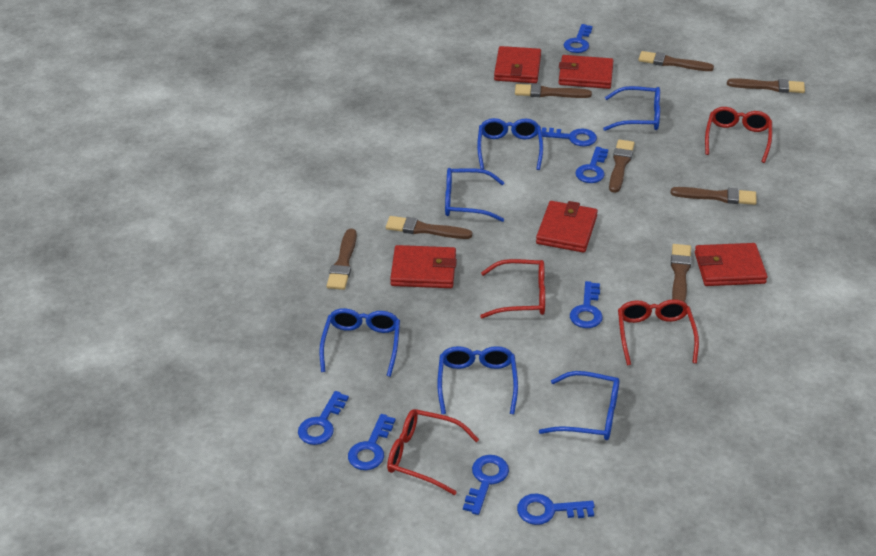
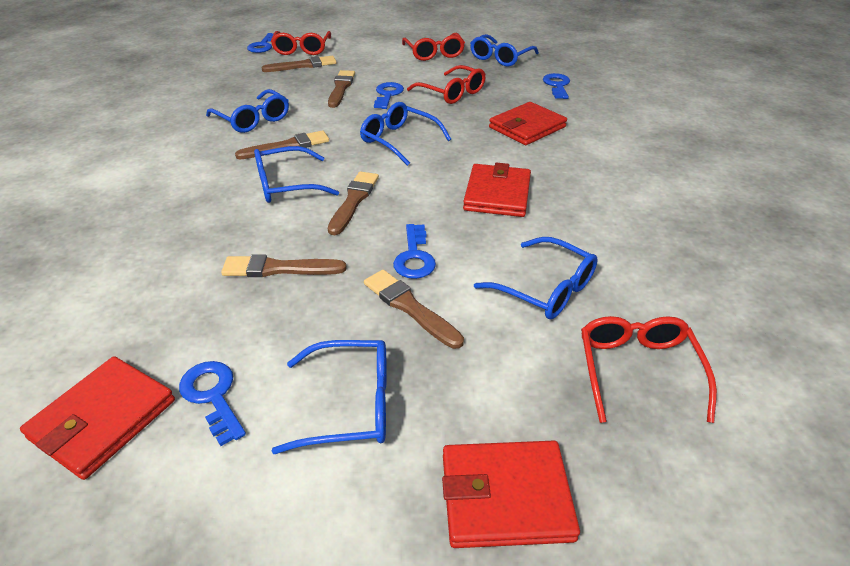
blue key: [298,391,349,445] [348,414,395,470] [463,455,509,515] [517,493,595,525] [541,127,597,146] [564,24,593,53] [570,281,603,328] [575,147,608,183] = 8 -> [179,361,246,446] [247,33,273,53] [374,82,404,109] [393,224,436,279] [543,73,570,99] = 5
brown brush: [326,229,357,290] [386,216,472,239] [515,83,592,98] [609,139,635,193] [638,51,714,71] [671,187,757,205] [671,244,691,302] [727,78,805,93] = 8 -> [221,254,346,277] [235,130,329,159] [261,56,337,72] [328,70,355,108] [328,171,379,235] [364,270,464,349] = 6
red wallet: [390,245,457,288] [494,46,541,83] [536,201,598,253] [559,55,614,89] [695,243,768,286] = 5 -> [20,356,175,480] [442,441,580,548] [463,163,531,217] [489,102,567,145] = 4

